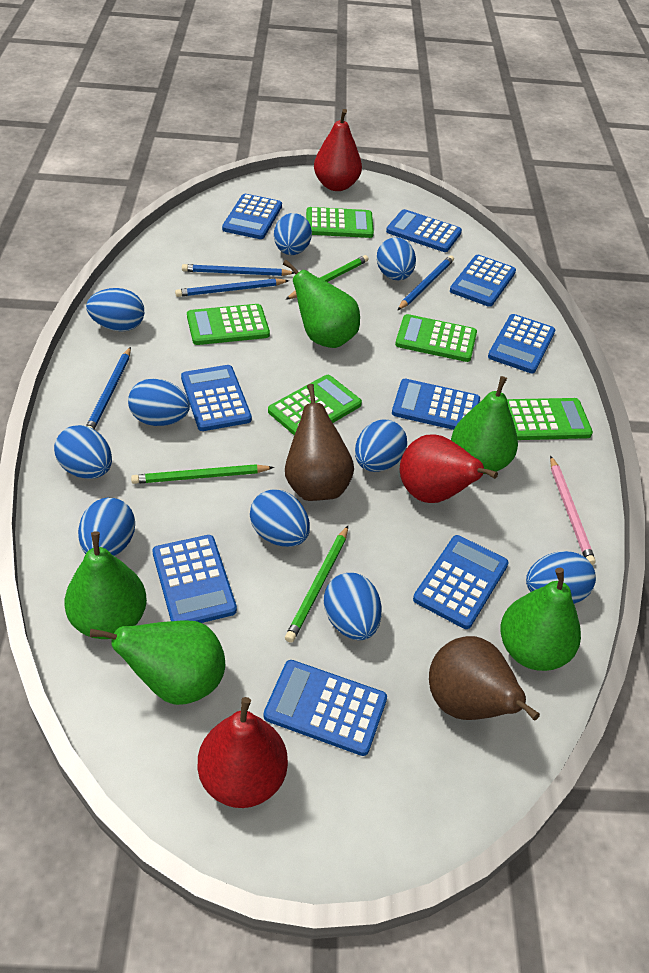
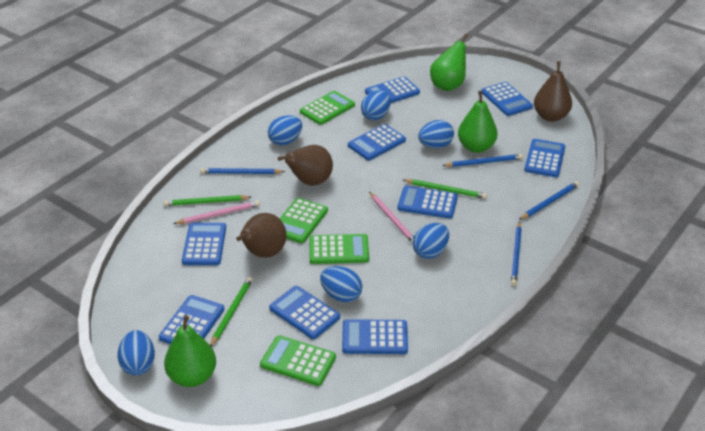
blue egg: [54,425,112,479] [78,497,135,556] [86,288,144,332] [128,379,190,426] [250,489,310,547] [274,213,312,255] [324,573,382,640] [355,420,407,472] [377,237,416,280] [526,551,596,604] = 10 -> [117,330,155,376] [268,115,302,145] [320,266,362,302] [361,90,391,121] [413,223,449,259] [418,120,454,148] = 6
brown pear: [285,384,354,501] [429,636,540,721] = 2 -> [236,213,286,258] [278,145,333,186] [534,61,572,122] = 3
green calculator: [187,304,270,345] [268,375,362,435] [306,207,374,238] [395,314,477,362] [507,398,593,440] = 5 -> [260,335,336,386] [280,198,328,243] [300,91,355,125] [309,234,369,264] = 4
green pear: [64,531,147,639] [90,620,225,705] [283,260,360,348] [451,376,518,474] [500,568,581,671] = 5 -> [164,315,216,387] [430,34,468,91] [458,91,498,153] = 3
pink pencil: [550,456,596,565] = 1 -> [173,201,260,224] [369,192,414,244] = 2
red pear: [198,697,288,808] [314,109,362,191] [400,435,498,503] = 3 -> none = 0

